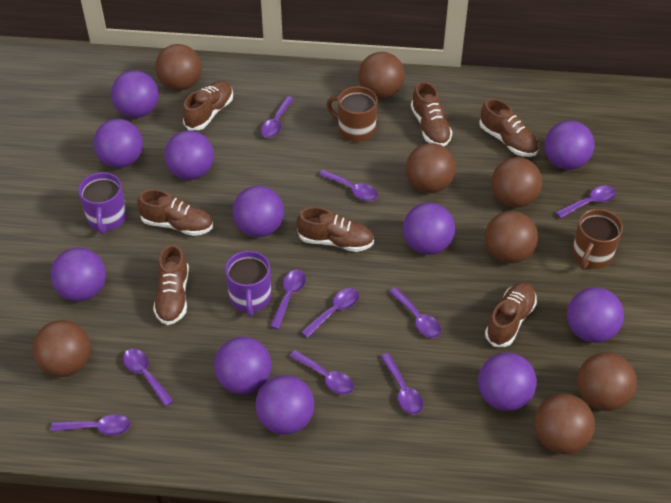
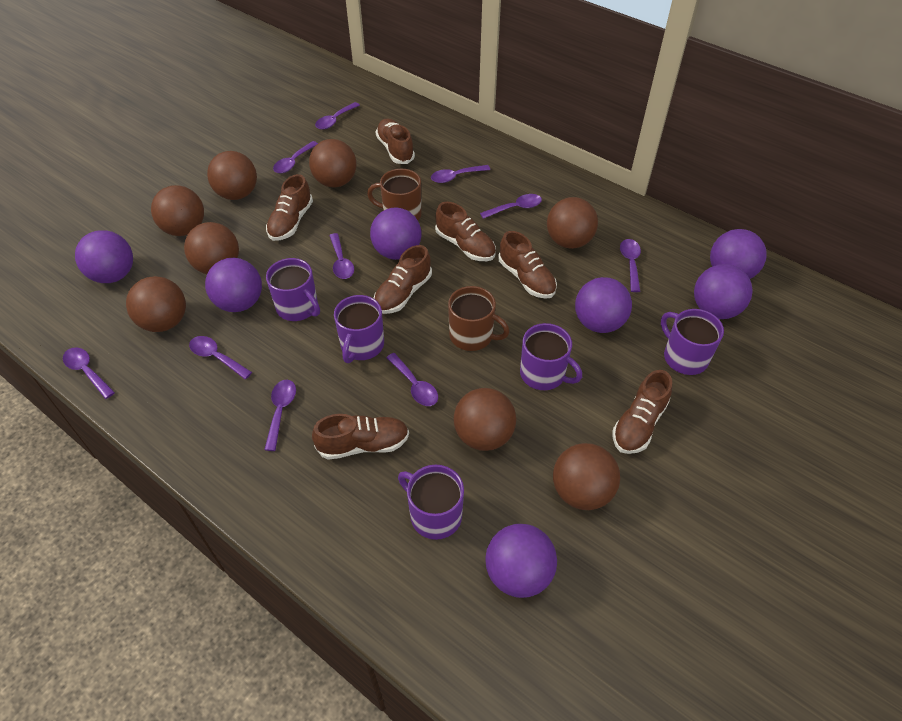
purple ball: [51,248,106,301] [93,119,143,168] [111,70,159,118] [164,130,214,180] [214,337,272,394] [232,186,284,237] [255,375,315,435] [403,203,455,255] [478,353,537,411] [545,121,595,170] [567,287,624,343] = 11 -> [75,230,133,283] [205,258,262,312] [370,208,421,260] [485,524,557,598] [575,277,632,333] [694,264,753,319] [710,229,767,279] = 7
purple mug: [78,172,127,234] [225,251,271,317] = 2 -> [266,258,320,321] [334,295,384,363] [398,465,464,540] [520,323,582,390] [661,309,724,375] = 5

